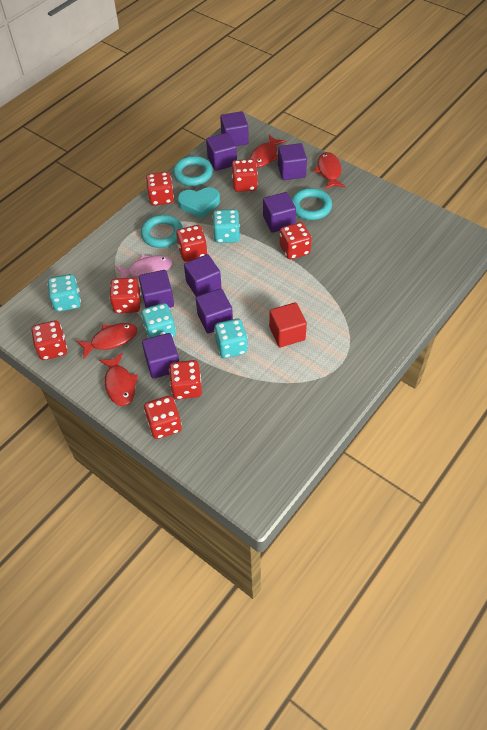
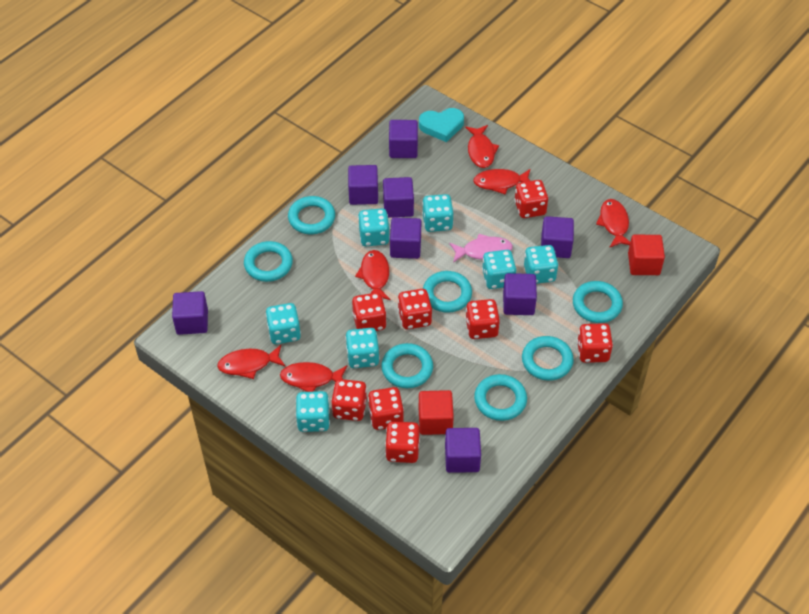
red cube: [269,302,307,347] = 1 -> [419,390,454,435] [628,235,665,275] = 2
red fish: [76,323,137,359] [99,353,138,406] [250,135,286,168] [314,152,345,189] = 4 -> [217,345,285,379] [280,362,347,392] [355,250,391,300] [465,125,499,168] [473,169,530,194] [596,199,630,248] = 6
turquoise dice: [48,274,81,312] [141,303,176,338] [213,209,240,243] [214,319,248,358] = 4 -> [266,303,301,344] [296,391,330,432] [345,328,380,368] [358,208,390,246] [422,194,453,232] [482,250,517,289] [524,245,558,284] = 7
turquoise ring: [141,215,183,248] [173,156,213,186] [291,188,332,220] = 3 -> [244,241,293,282] [288,196,335,234] [381,343,433,388] [423,271,472,313] [474,374,527,421] [522,336,574,381] [573,281,623,323] = 7

